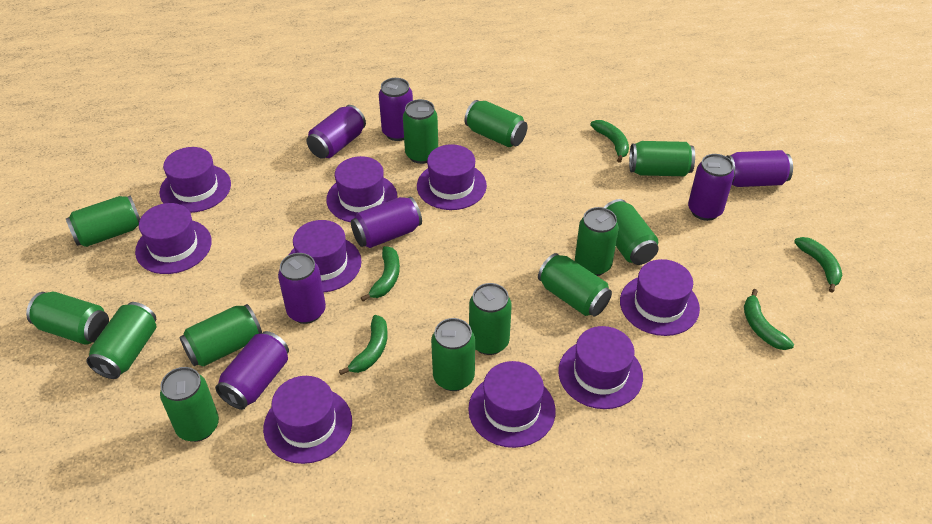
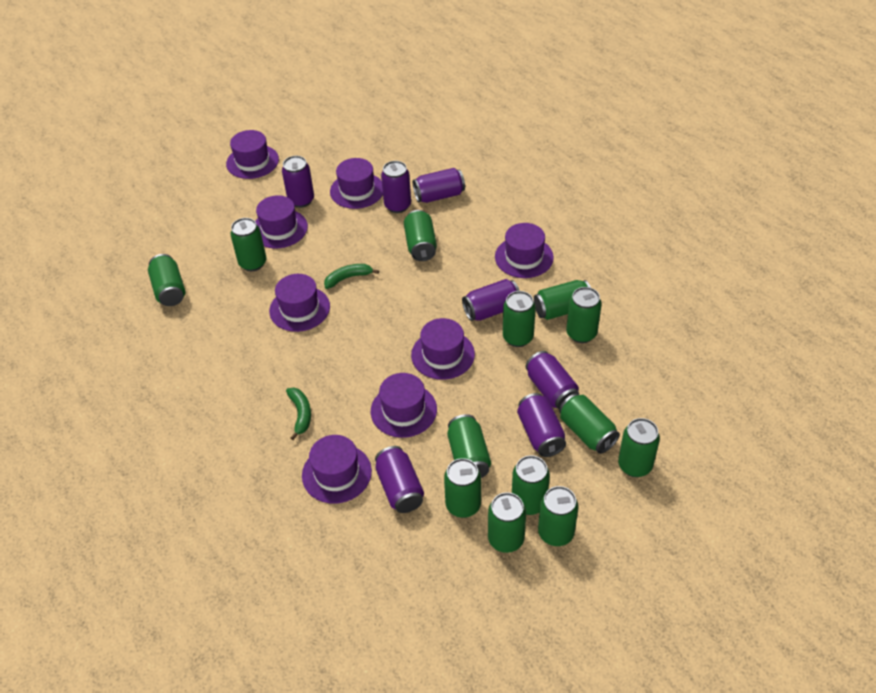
green banana: [339,315,388,375] [361,246,400,301] [590,120,629,163] [744,289,794,350] [794,237,842,292] = 5 -> [286,387,311,440] [324,264,379,289] = 2
purple hat: [135,203,212,274] [159,147,231,213] [263,376,352,464] [289,220,361,292] [326,156,397,222] [417,144,487,210] [468,361,556,448] [558,326,643,409] [620,259,700,336] = 9 -> [226,130,279,179] [255,195,308,248] [269,274,330,332] [302,435,372,504] [330,158,383,209] [371,373,437,438] [411,318,475,380] [495,223,554,278] = 8

